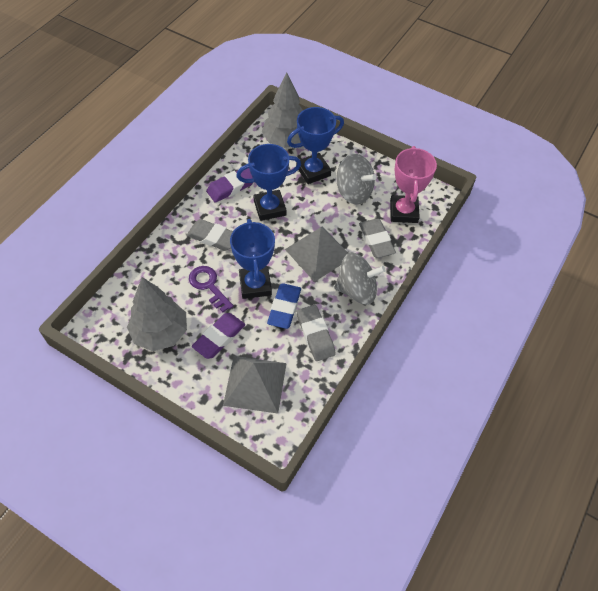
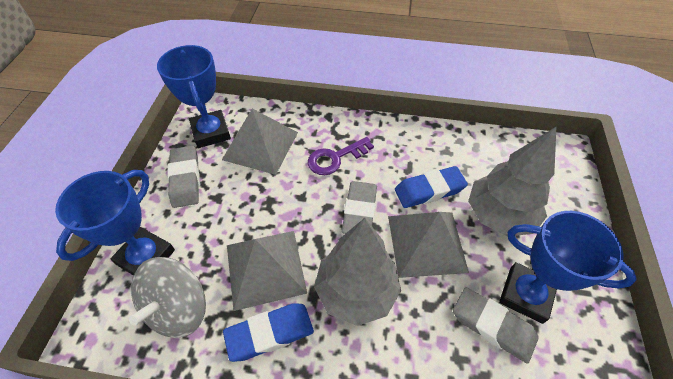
blue eraser: [267,283,301,329] = 1 -> [223,303,314,362] [395,166,468,208] = 2
grey pyramid: [223,356,287,414] [285,226,348,282] = 2 -> [222,109,298,175] [227,231,307,311] [388,212,469,278] = 3
grey spinning top: [334,253,386,305] [336,154,377,204] = 2 -> [129,257,206,338] = 1
pink trophy: [390,146,437,223] = 1 -> none = 0
purple eraser: [192,313,245,359] [206,168,253,203] = 2 -> none = 0

